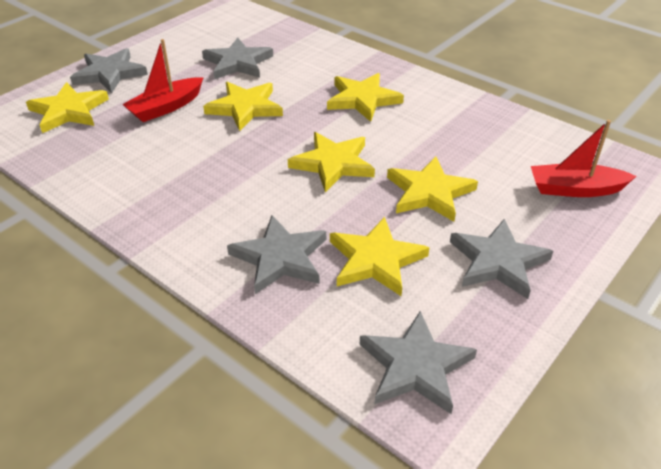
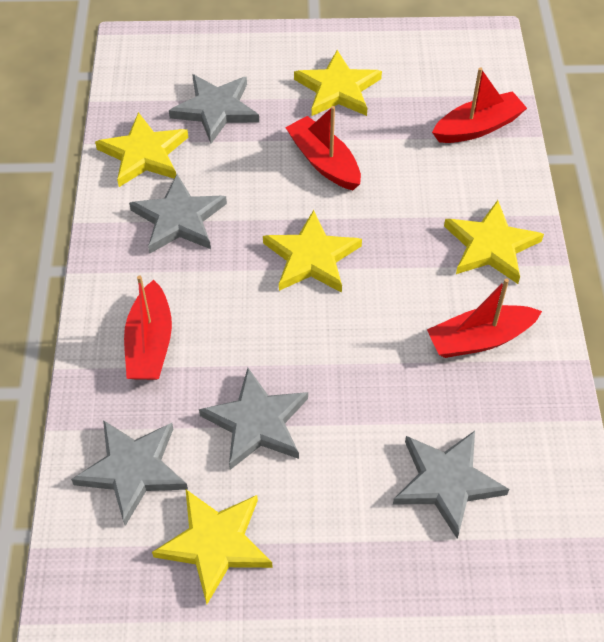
red boat: [122,39,204,122] [531,120,637,197] = 2 -> [124,275,172,380] [285,106,361,190] [427,278,542,358] [432,67,527,143] = 4
yellow star: [26,82,109,133] [203,82,283,131] [288,132,375,192] [327,73,404,122] [330,217,429,296] [387,157,478,222] = 6 -> [95,112,188,187] [152,490,273,604] [263,210,362,293] [294,50,382,116] [444,200,544,284] = 5

